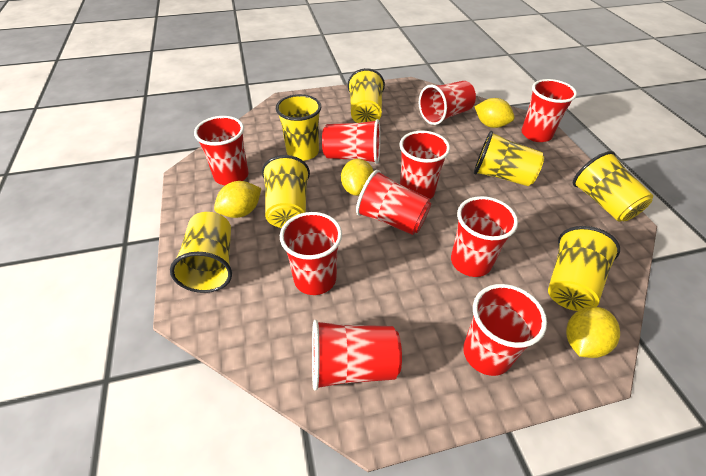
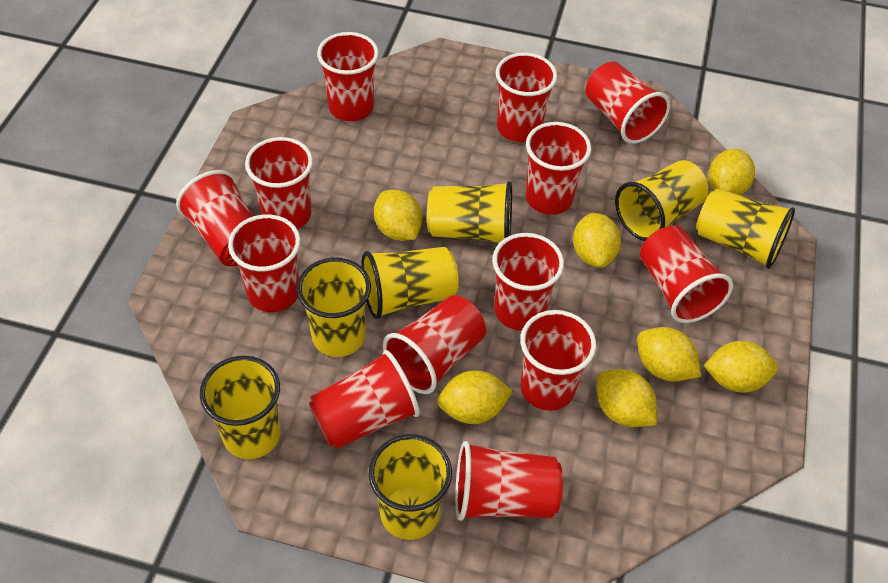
red cup: [194,116,248,185] [280,212,342,295] [312,320,402,391] [322,119,380,164] [356,170,431,235] [400,131,450,199] [419,81,476,125] [451,196,518,277] [463,284,547,376] [521,79,577,142] = 10 -> [176,170,253,266] [228,214,301,312] [245,137,313,229] [309,350,420,449] [317,32,379,121] [383,295,486,394] [455,441,563,521] [492,233,564,331] [496,53,557,142] [520,310,596,411] [526,122,591,215] [586,61,670,144] [640,226,733,323] = 13
yellow lemon: [214,181,261,218] [341,159,374,196] [474,98,515,128] [566,307,620,358] = 4 -> [374,190,423,241] [437,370,513,424] [573,213,621,268] [597,369,657,427] [637,327,701,382] [703,341,778,393] [708,149,755,195] = 7

